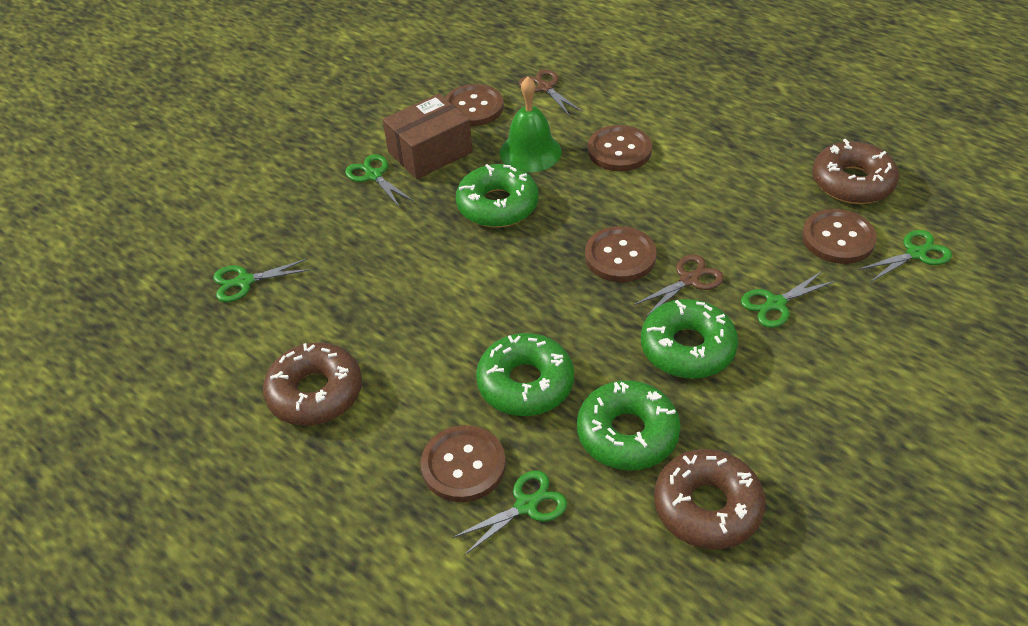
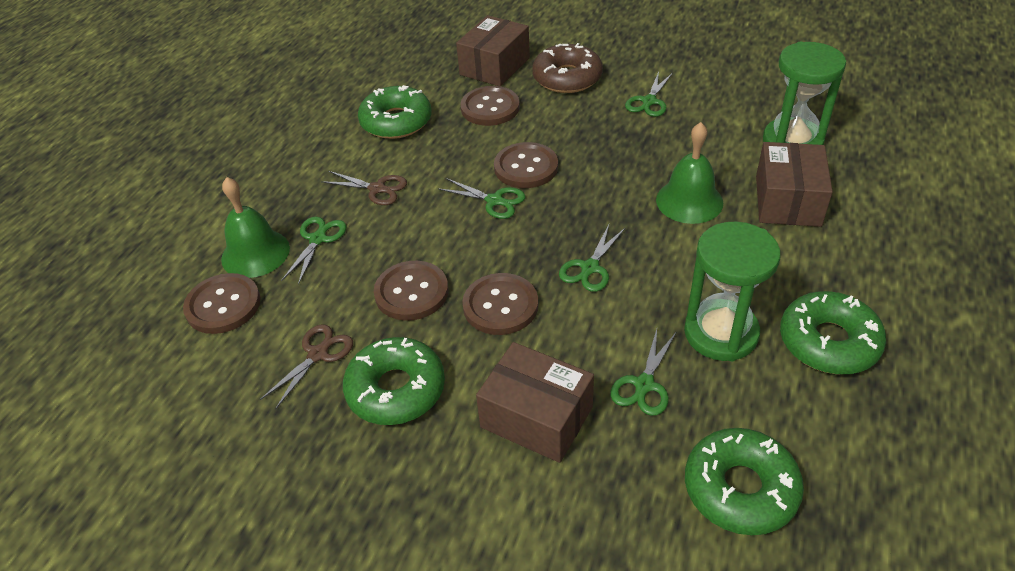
brown box: [383,94,473,179] = 1 -> [456,15,530,86] [476,342,594,463] [756,142,833,227] = 3
brown donut: [263,342,362,426] [654,449,765,549] [812,139,899,204] = 3 -> [532,43,603,93] = 1
green bell: [500,77,562,172] = 1 -> [221,177,290,278] [656,122,723,224] = 2
green hourglass: none = 0 -> [684,222,781,361] [763,42,846,145] = 2

